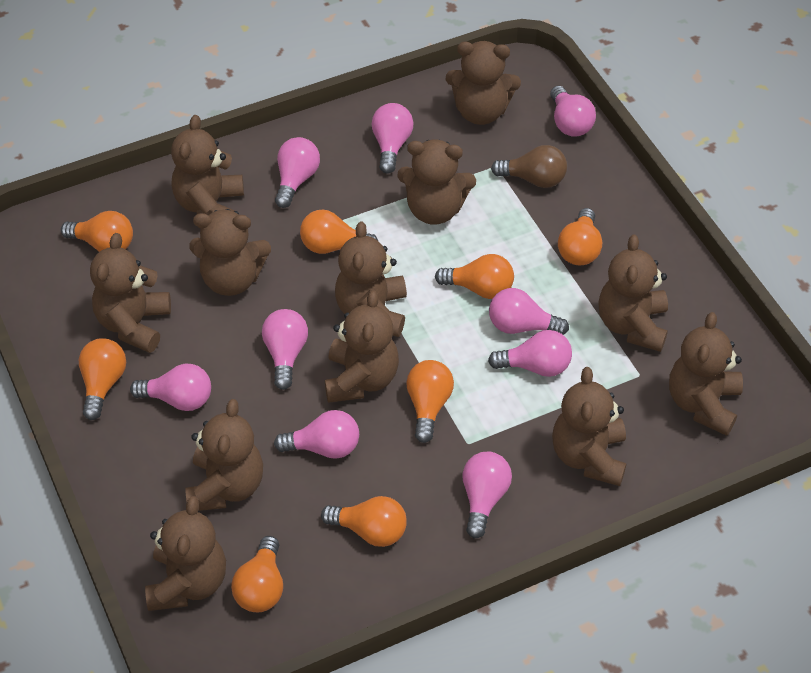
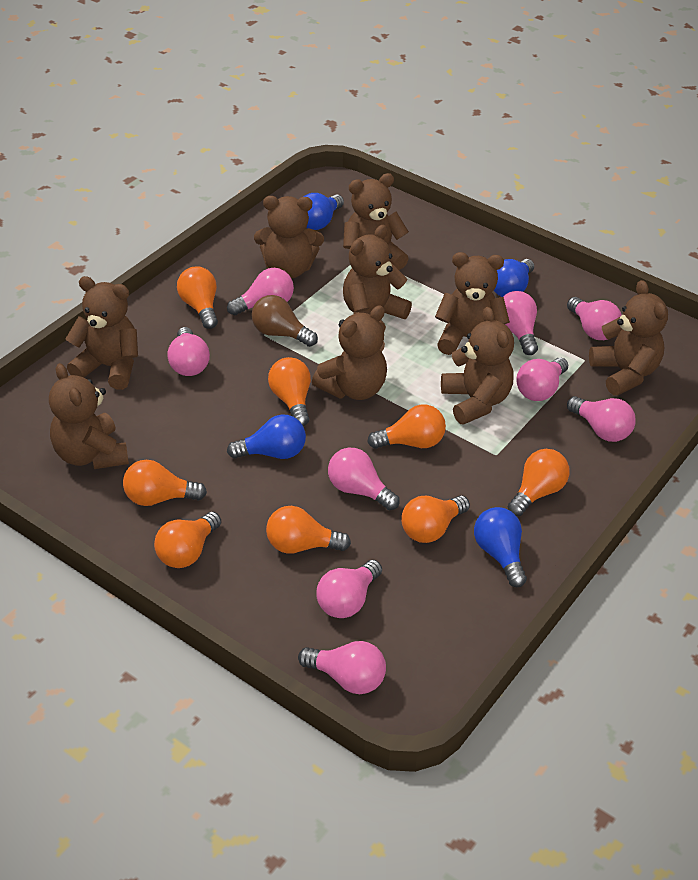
blue light bulb: none = 0 -> [227,414,306,459] [303,193,344,230] [474,507,527,587] [493,259,534,297] = 4
brown teddy bear: [90,233,171,353] [145,496,226,611] [171,115,244,215] [185,399,263,511] [189,209,271,296] [325,290,399,403] [335,221,407,337] [397,140,476,225] [445,41,521,125] [552,367,627,486] [598,234,668,352] [669,312,743,436] = 12 -> [49,363,129,469] [66,276,138,390] [254,196,324,279] [312,306,387,400] [343,173,409,270] [343,225,412,331] [435,252,510,355] [441,307,514,425] [589,280,668,396] = 9

